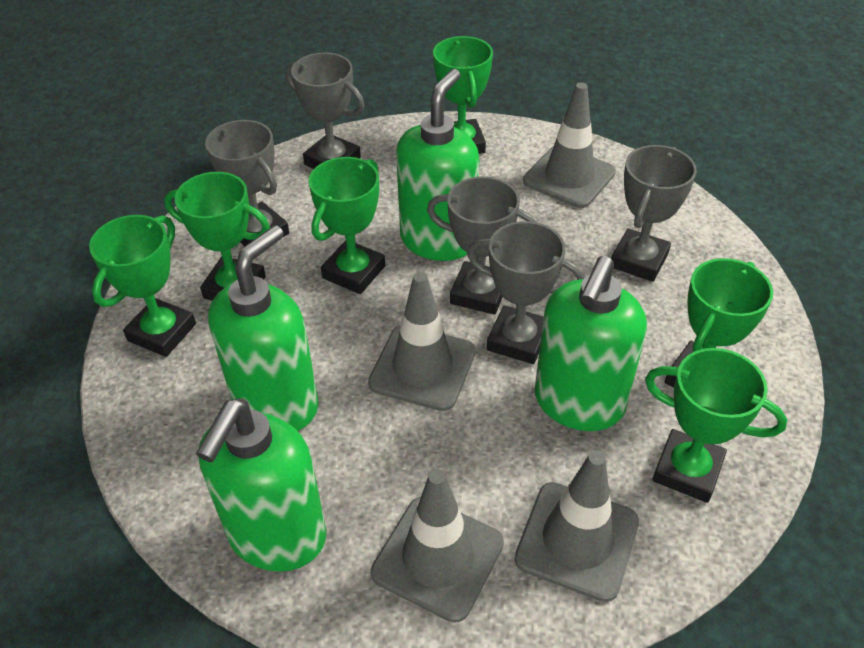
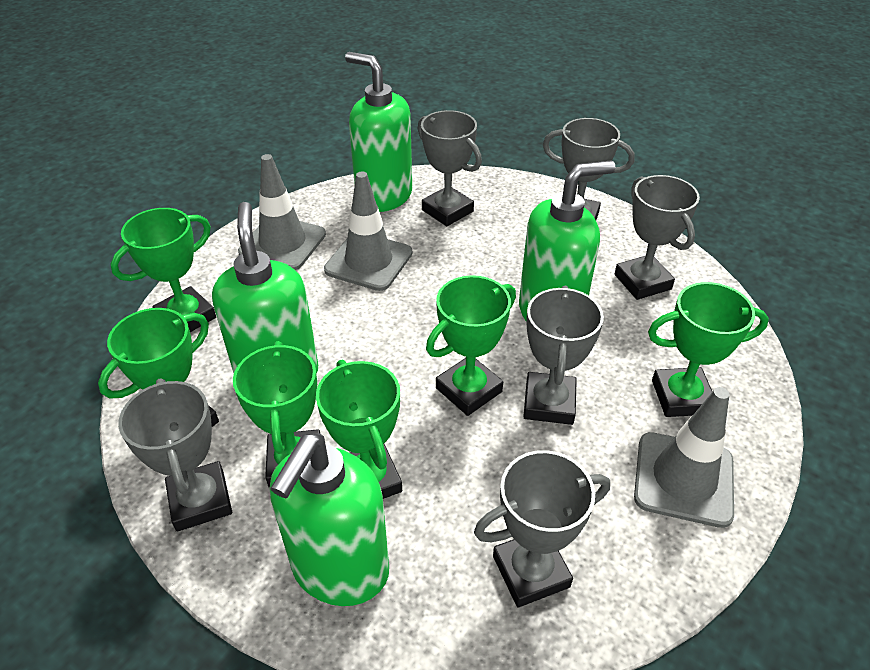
grey traffic cone: [368,272,476,411] [371,469,504,623] [515,451,639,602] [523,82,616,208] = 4 -> [238,154,326,270] [324,171,412,291] [634,387,734,528] = 3
grey trophy: [205,120,289,246] [286,53,365,169] [427,176,536,315] [467,221,585,364] [611,145,697,282] = 5 -> [118,378,232,532] [418,110,482,226] [474,450,610,608] [523,286,604,425] [543,118,635,220] [615,175,700,300] = 6

